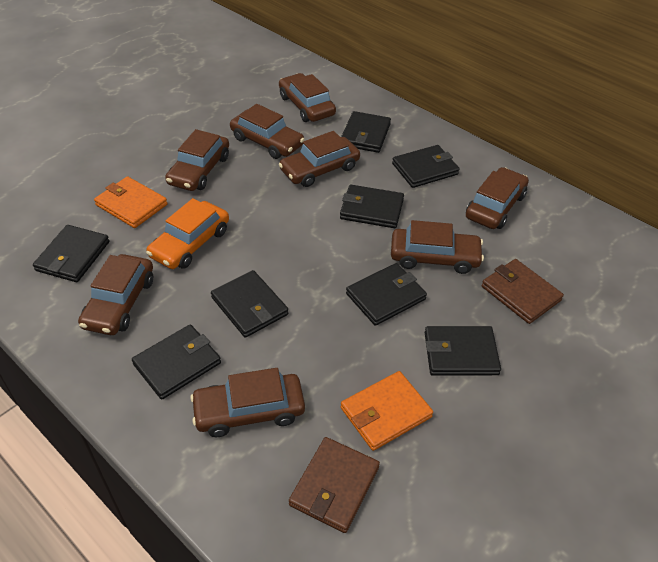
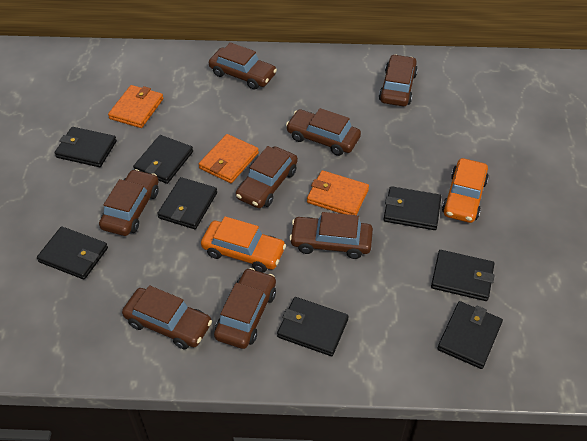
brown wallet: [289,437,380,533] [482,259,564,324] = 2 -> none = 0
orange car: [146,198,229,269] = 1 -> [201,216,286,273] [442,158,489,223] = 2
orange wallet: [94,176,167,228] [341,371,433,451] = 2 -> [108,85,164,128] [199,134,259,183] [307,170,369,215] = 3

